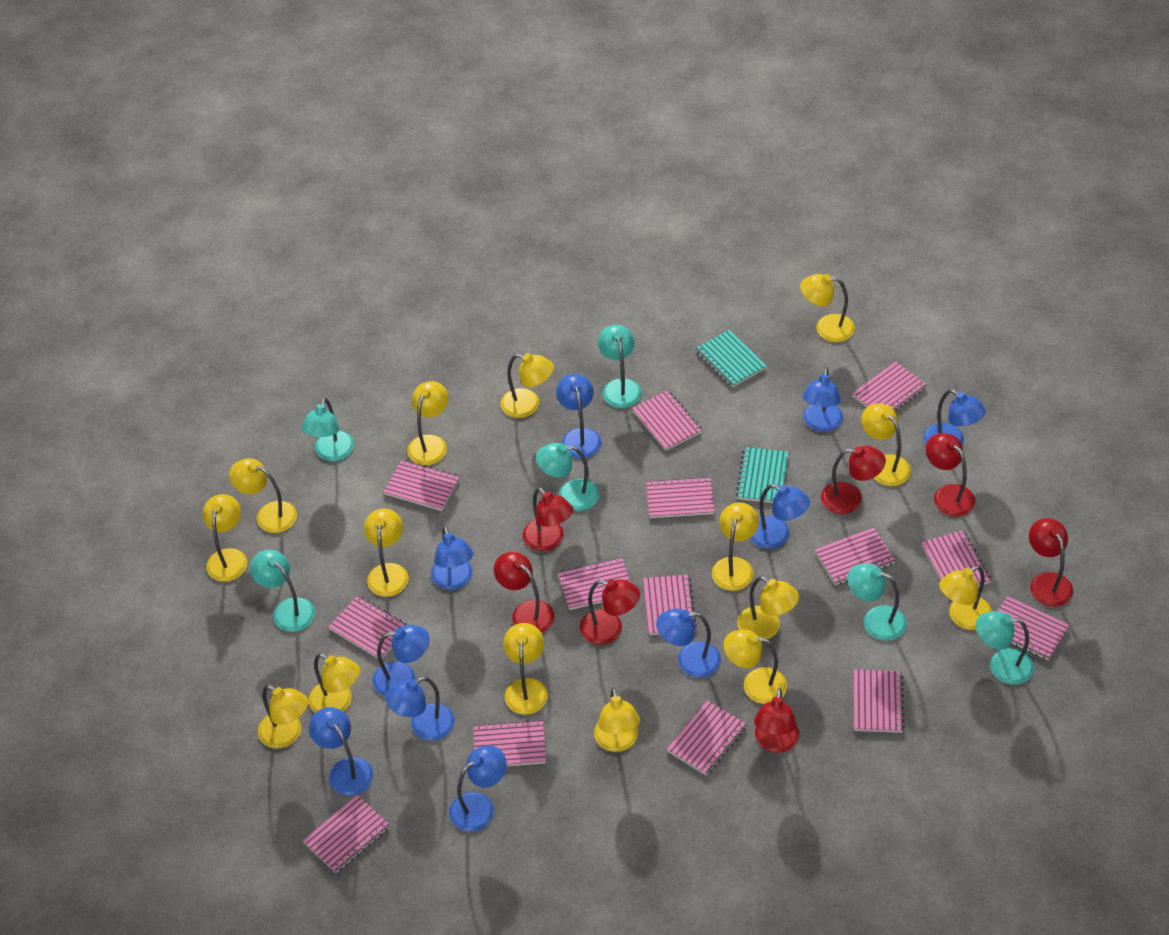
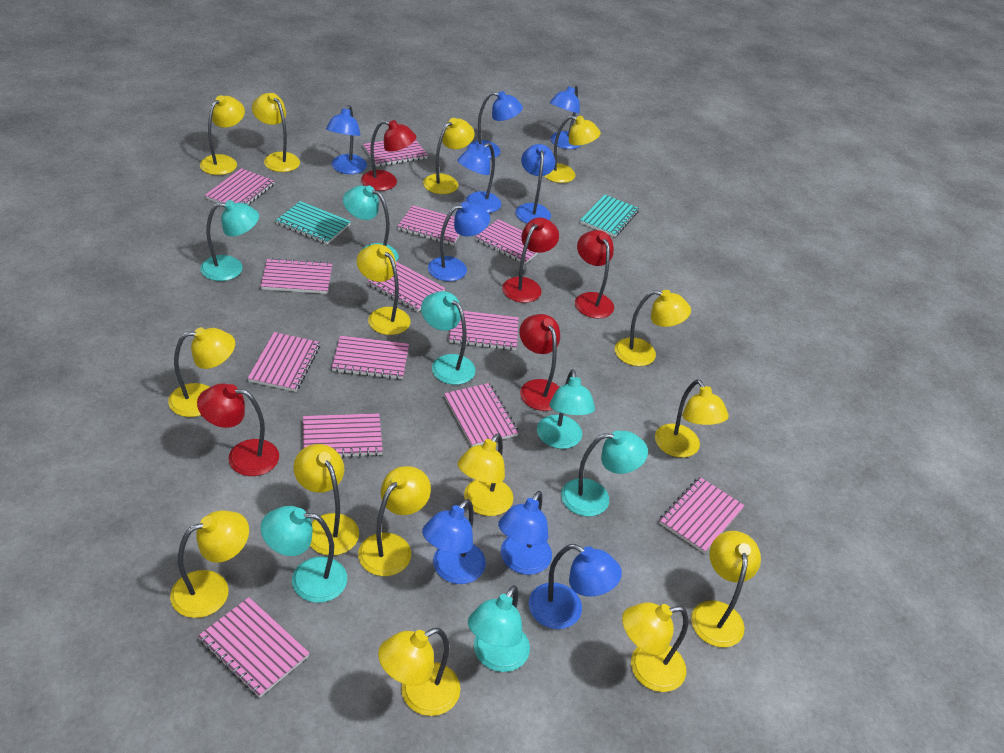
blue lamp: [309,707,373,796] [372,625,430,697] [385,676,455,741] [431,526,473,590] [449,745,507,832] [556,374,601,459] [656,608,721,678] [750,484,810,549] [803,368,843,432] [924,389,986,445] = 10 -> [326,105,367,174] [422,499,486,584] [428,202,490,281] [457,143,501,213] [467,91,523,159] [498,491,552,575] [515,144,555,223] [529,544,622,629] [550,84,581,149] = 9
pink notebook: [303,795,390,873] [328,596,407,659] [384,460,460,511] [473,719,546,766] [558,557,630,610] [632,390,702,451] [643,575,697,635] [646,476,714,518] [667,700,747,776] [815,528,895,585] [852,362,927,411] [853,669,905,733] [921,530,991,586] [998,596,1070,661] = 14 -> [198,597,310,698] [205,168,275,205] [248,332,320,392] [261,258,332,294] [303,413,383,457] [332,336,409,379] [363,140,428,166] [367,262,445,312] [397,205,460,245] [444,383,519,447] [449,311,519,350] [475,219,538,264] [659,477,745,553] = 13
red lamp: [494,552,555,633] [523,487,573,551] [580,579,640,645] [754,688,799,753] [821,446,886,514] [926,433,975,516] [1029,518,1073,607] = 7 -> [197,384,279,476] [361,120,416,191] [502,217,559,303] [519,314,560,411] [575,230,614,318] = 5
turquoise lamp: [250,550,315,632] [301,398,354,461] [536,443,599,511] [598,325,642,408] [848,564,907,641] [976,611,1034,685] = 6 -> [200,200,259,281] [261,506,347,603] [343,185,399,261] [421,291,476,385] [468,585,530,672] [537,369,595,449] [561,430,648,517] = 7

